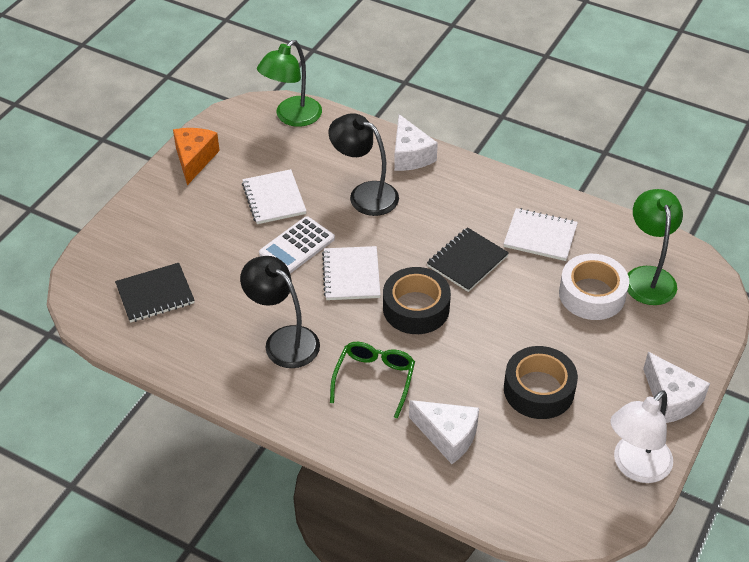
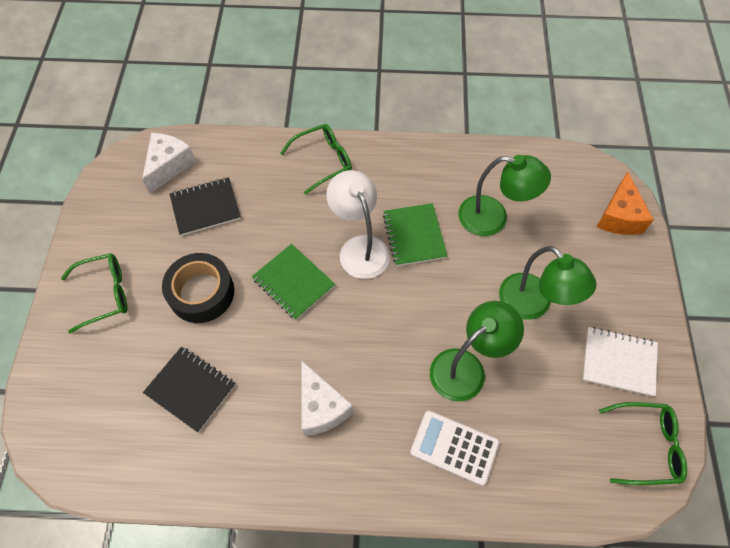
black lamp: [240,256,320,368] [328,113,399,216] = 2 -> none = 0
black tape: [383,267,451,334] [504,346,578,419] = 2 -> [162,253,234,323] = 1
green glasses: [330,342,415,419] = 1 -> [61,253,128,333] [280,124,352,195] [599,402,687,485] = 3
green lamp: [257,40,322,127] [628,189,683,305] = 2 -> [430,301,524,402] [458,155,551,236] [499,246,597,320] = 3
green notebook: none = 0 -> [252,244,335,320] [383,203,447,266] = 2
white cheese: [394,114,438,171] [409,400,479,464] [643,352,710,423] = 3 -> [142,133,196,193] [301,360,353,436] = 2
white notebook: [242,169,306,224] [322,246,381,300] [504,208,578,261] = 3 -> [583,327,658,397] = 1
white tape: [559,254,629,320] = 1 -> none = 0

